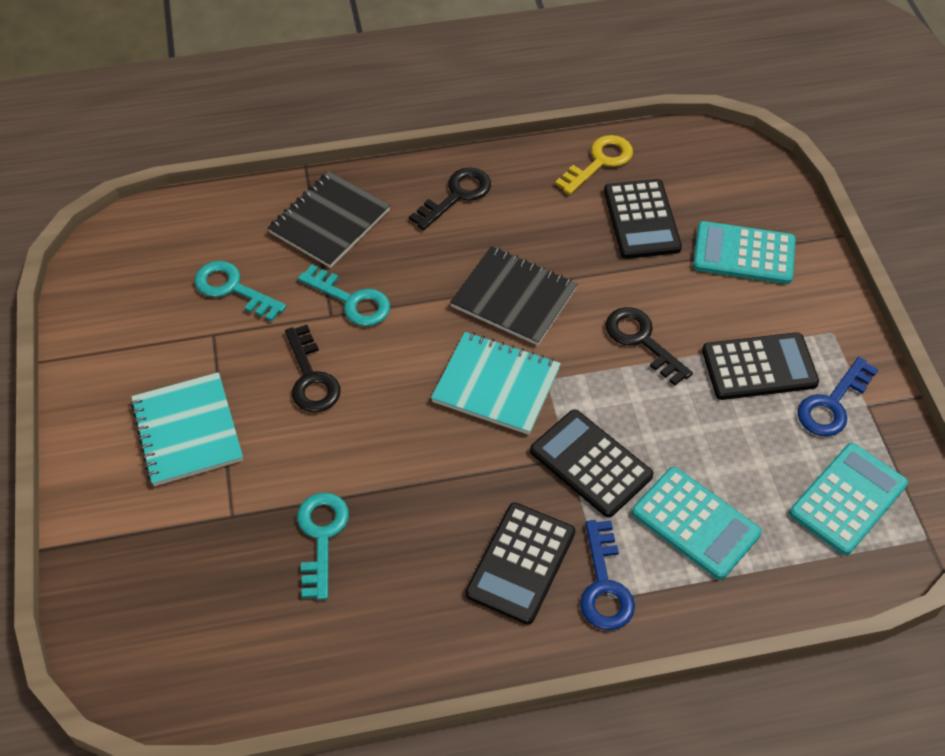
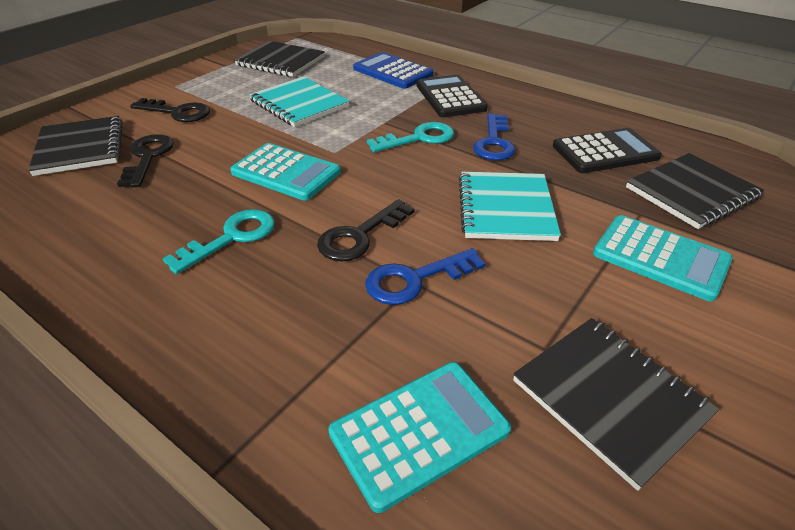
black calculator: [466,502,575,625] [530,409,653,518] [604,179,682,259] [702,332,819,400] = 4 -> [416,75,488,117] [553,128,662,173] = 2
black notebook: [268,171,390,268] [450,246,578,346] = 2 -> [28,116,122,176] [234,41,325,77] [513,318,719,491] [626,153,764,229] = 4
blue calculator: none = 0 -> [353,52,433,89] = 1
turquoise key: [194,261,286,321] [297,492,349,600] [298,264,390,326] = 3 -> [163,209,275,274] [367,122,454,152] = 2
yellow key: [555,135,633,195] = 1 -> none = 0

